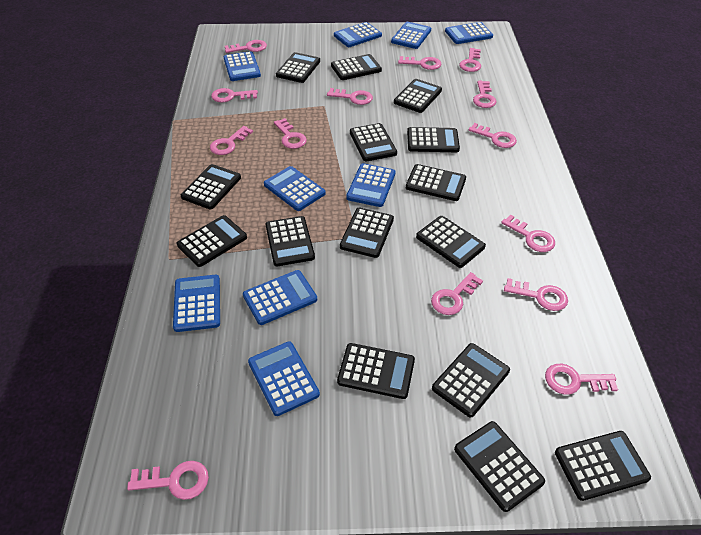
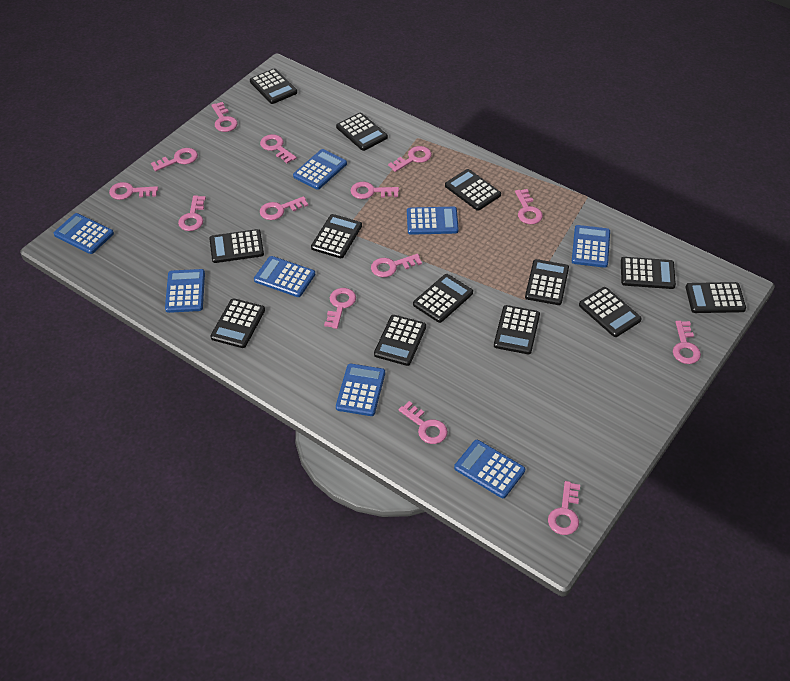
black calculator: [177,215,247,267] [181,164,241,209] [265,216,315,266] [276,52,320,83] [331,54,382,80] [337,343,415,399] [340,208,394,258] [350,123,397,161] [394,79,442,113] [406,164,466,201] [407,127,460,152] [416,216,486,268] [432,343,510,417] [454,421,545,512] [555,431,651,501] = 15 -> [209,229,264,263] [210,298,265,348] [250,68,297,104] [311,214,362,258] [336,113,388,151] [374,315,426,366] [413,274,473,323] [445,169,501,211] [494,305,540,354] [525,259,569,305] [579,287,642,337] [621,257,676,289] [686,282,746,313] = 13
blue calculator: [173,275,220,332] [224,51,261,81] [243,270,317,325] [248,341,320,416] [264,166,326,211] [334,22,382,47] [346,163,396,207] [391,22,431,49] [445,22,493,44] = 9 -> [54,213,114,254] [165,269,205,313] [254,256,315,297] [293,149,347,190] [336,364,385,416] [407,207,459,235] [454,440,525,498] [572,225,610,268] = 8

